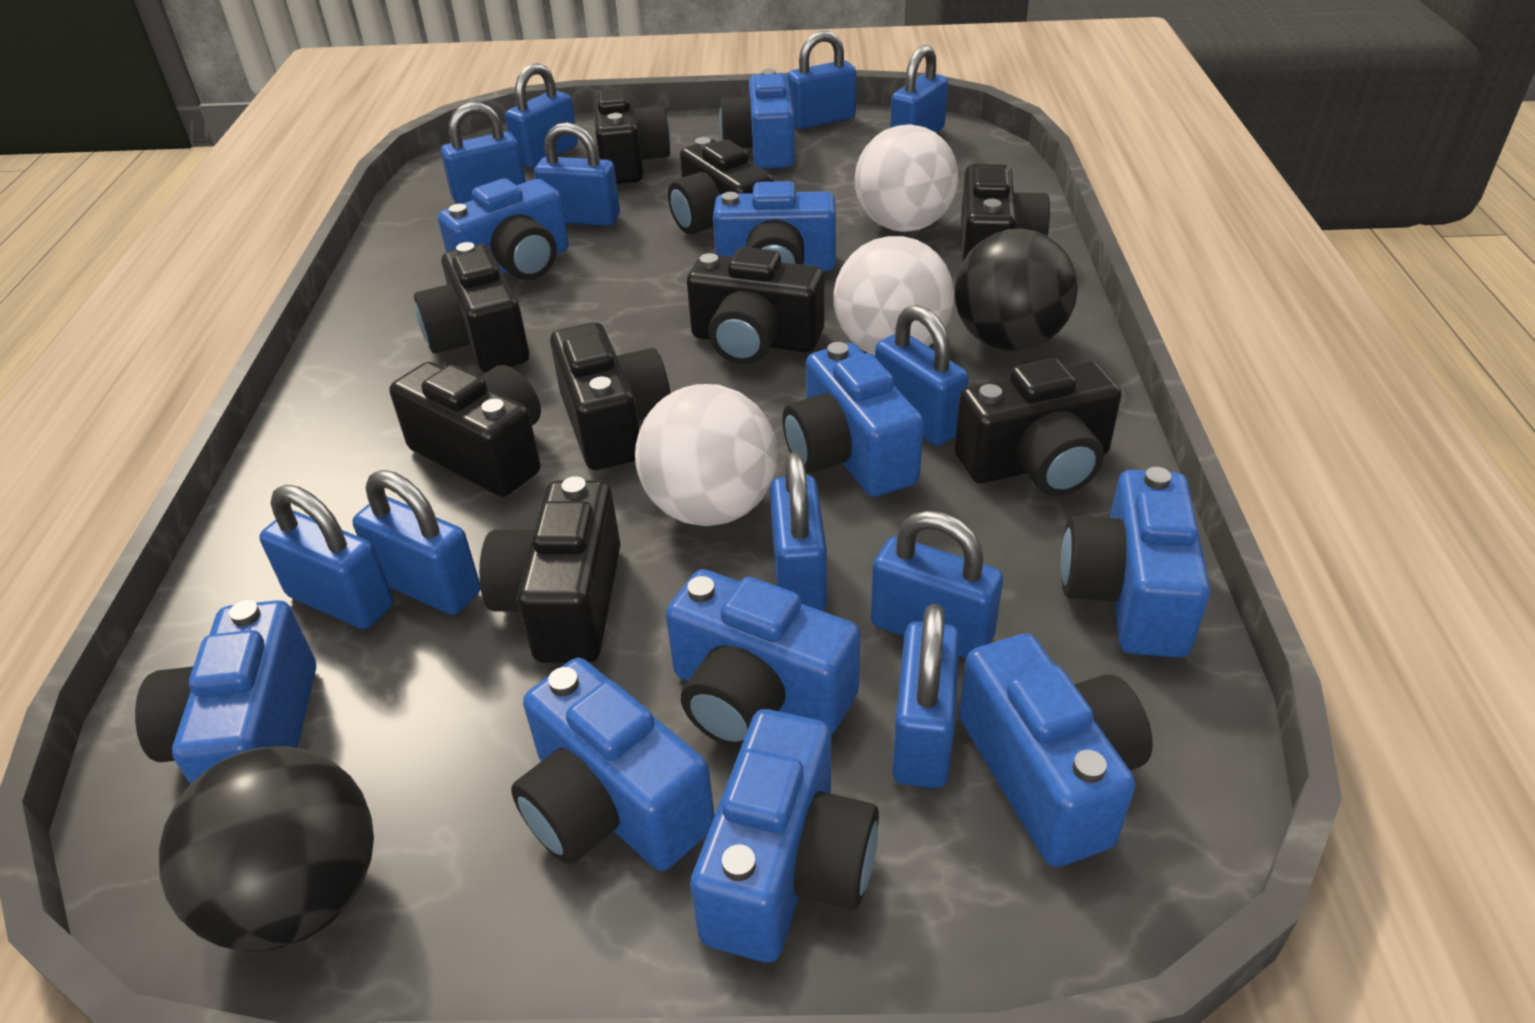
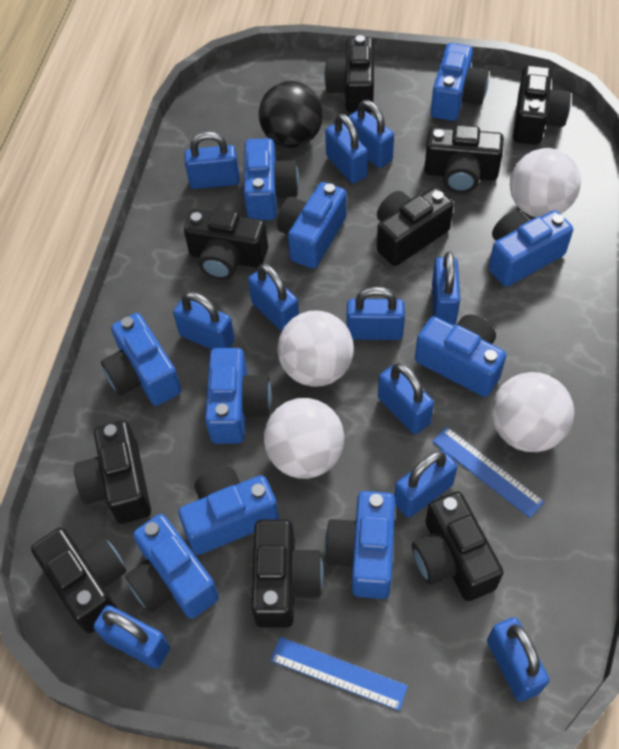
black ball: [159,746,374,952] [955,229,1078,351] = 2 -> [259,81,323,148] = 1
blue ruler: none = 0 -> [270,637,408,711] [432,427,544,518] = 2
white ball: [635,384,777,526] [833,236,954,355] [855,124,958,232] = 3 -> [264,398,344,479] [278,311,354,387] [492,372,574,452] [510,148,581,217] = 4

